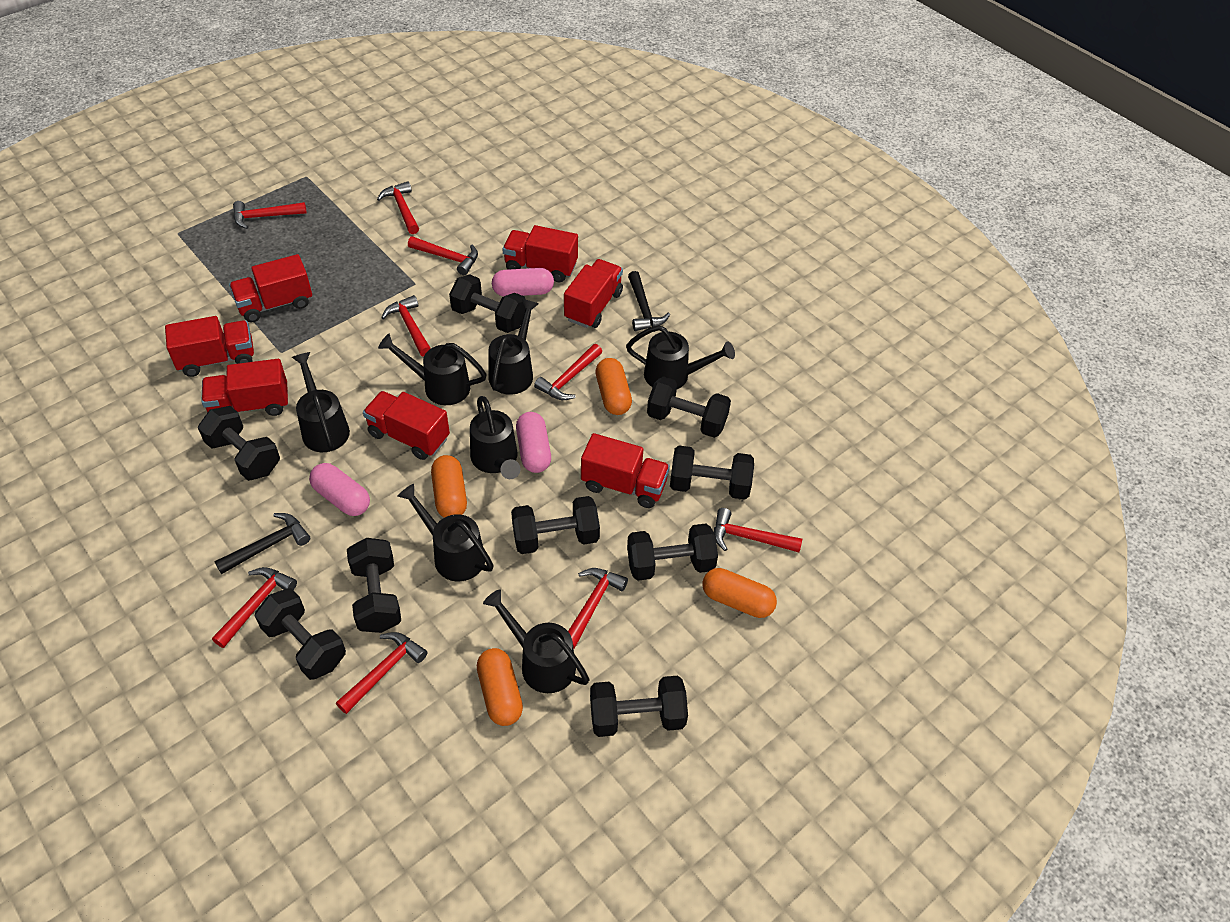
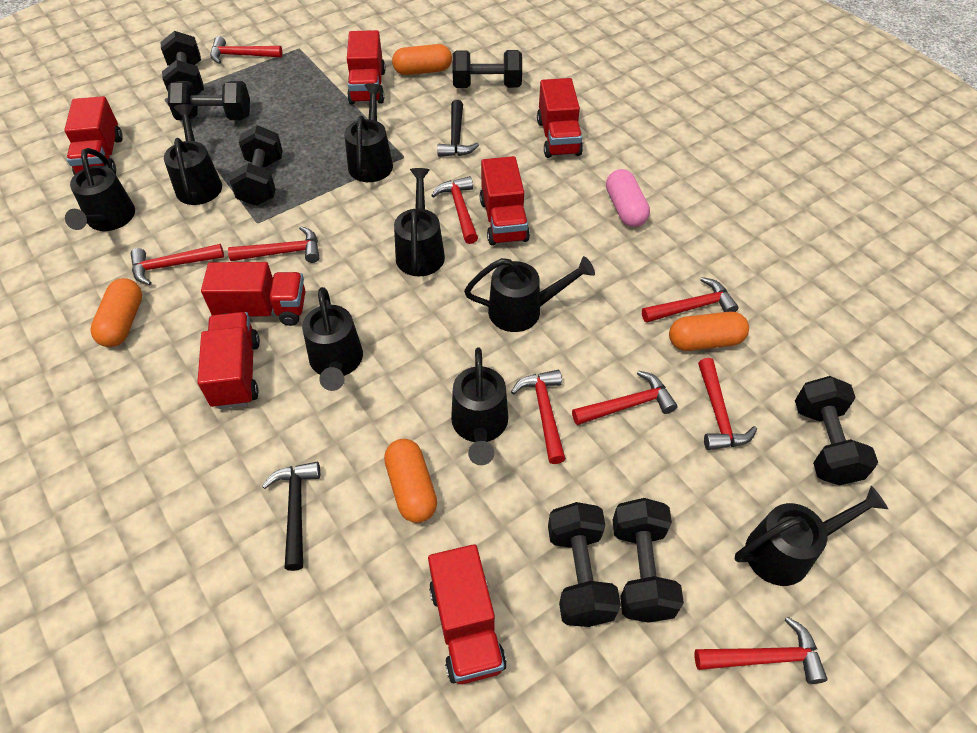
black dumbbell: [198,406,280,481] [255,588,346,680] [347,538,401,633] [449,274,526,333] [511,496,600,554] [590,676,688,737] [627,524,718,581] [647,376,731,438] [670,446,754,500] = 9 -> [161,31,204,95] [168,81,250,120] [230,125,283,206] [452,50,522,88] [548,502,621,627] [613,498,684,623] [795,376,878,485] = 7
black watering can: [292,352,350,452] [378,334,487,405] [397,484,494,582] [470,396,521,479] [483,589,589,693] [489,299,539,395] [626,325,735,389] = 7 -> [65,148,135,231] [164,104,222,205] [302,287,363,391] [344,83,393,182] [394,168,445,276] [451,348,508,465] [464,256,595,332] [735,486,888,586] = 8
pink capsule: [309,463,370,516] [492,268,554,296] [516,412,551,473] = 3 -> [606,169,650,227] = 1

